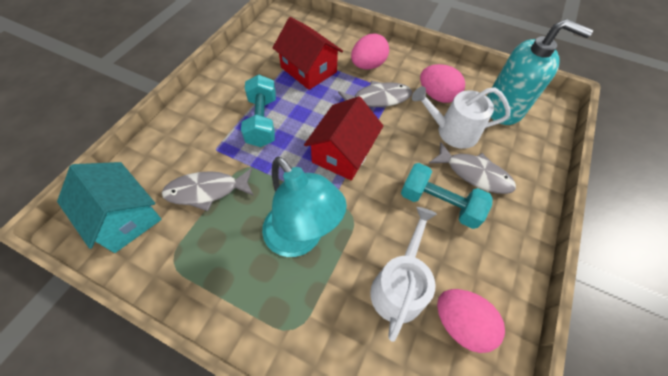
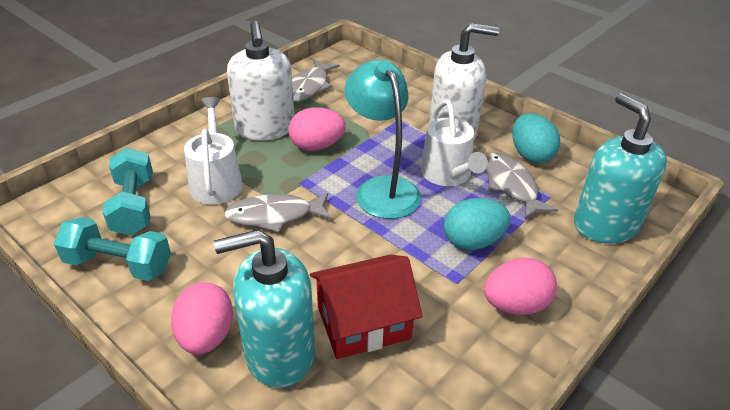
red house: [273,17,343,90] [304,96,383,180] = 2 -> [310,254,423,359] = 1
turquoise egg: none = 0 -> [444,198,511,250] [512,113,560,163] = 2
turquoise house: [57,162,162,253] = 1 -> none = 0
turquoise soap dispenser: [487,19,593,125] = 1 -> [214,230,315,388] [574,93,667,244] = 2
white soap dispenser: none = 0 -> [227,21,294,141] [429,23,499,140] = 2

